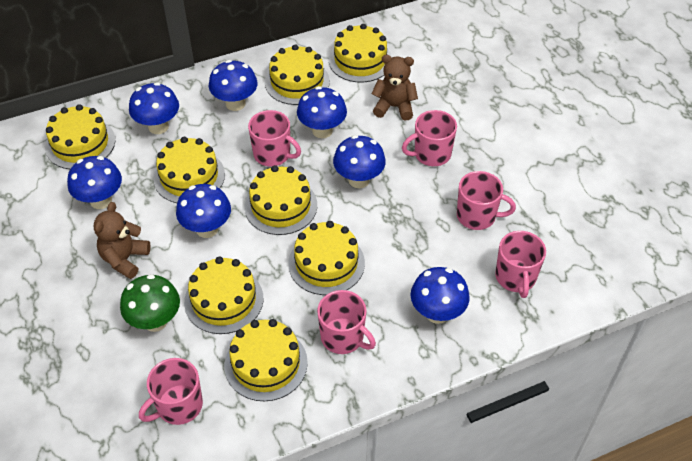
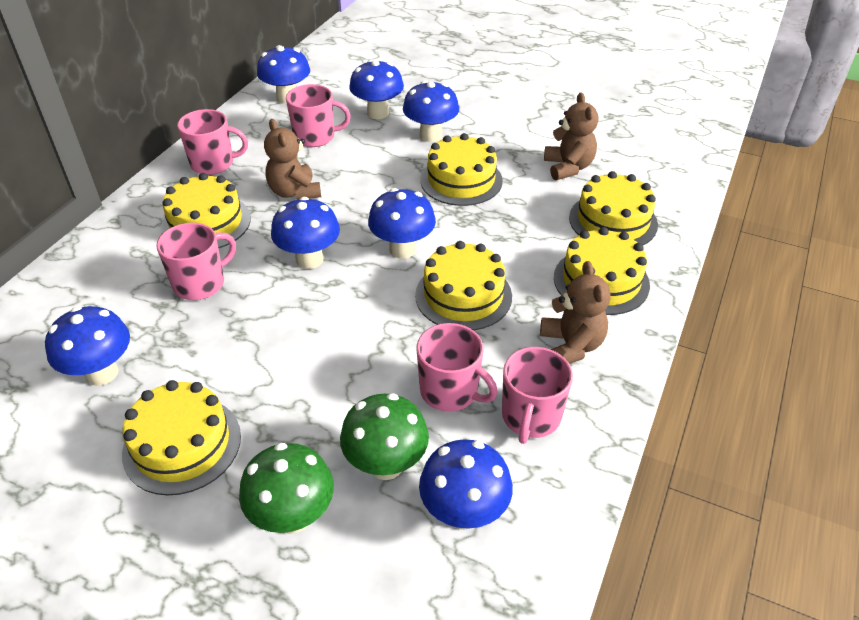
brown teddy bear: [94,202,151,279] [371,55,418,120] = 2 -> [264,119,321,200] [540,261,611,364] [544,92,598,180] = 3
green mushroom: [120,274,180,332] = 1 -> [239,443,334,534] [340,393,429,480] = 2
pink mug: [139,358,203,425] [248,110,301,167] [317,290,376,354] [402,110,457,166] [457,171,516,230] [495,231,546,298] = 6 -> [156,223,236,300] [177,109,248,175] [286,84,351,147] [416,323,498,412] [502,347,573,444] = 5
yellow cake: [45,104,115,169] [153,137,225,203] [184,256,263,334] [224,319,308,401] [245,165,317,235] [265,44,330,105] [288,221,365,295] [329,24,392,82] = 8 -> [122,380,241,495] [161,173,251,248] [415,241,512,331] [420,133,503,206] [554,227,650,315] [569,171,658,245] = 6

